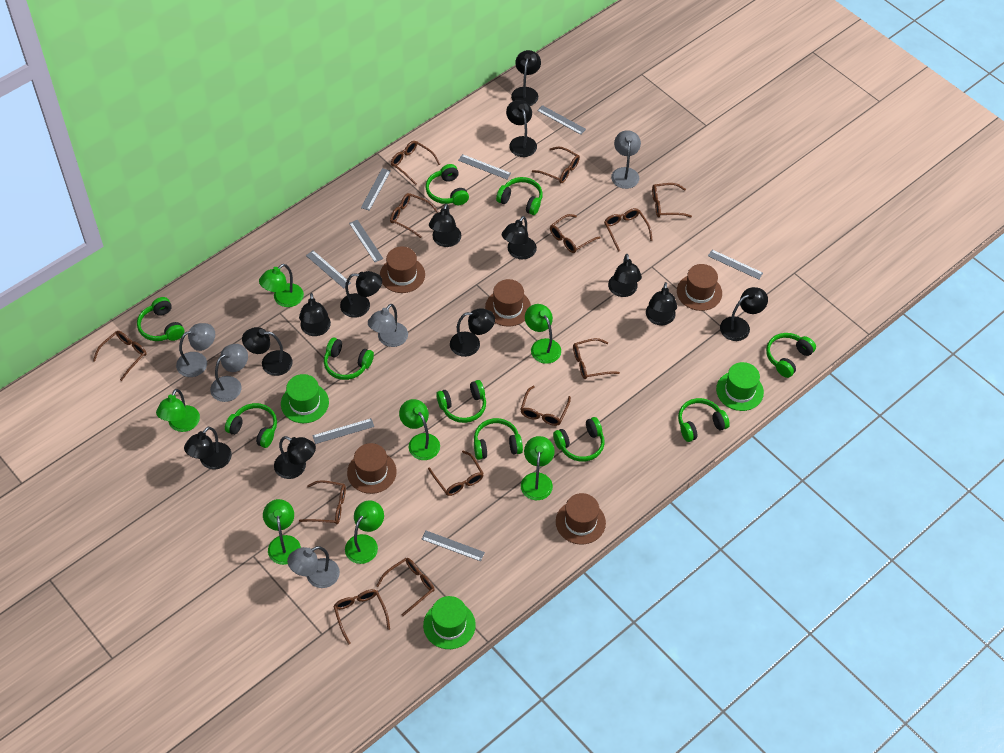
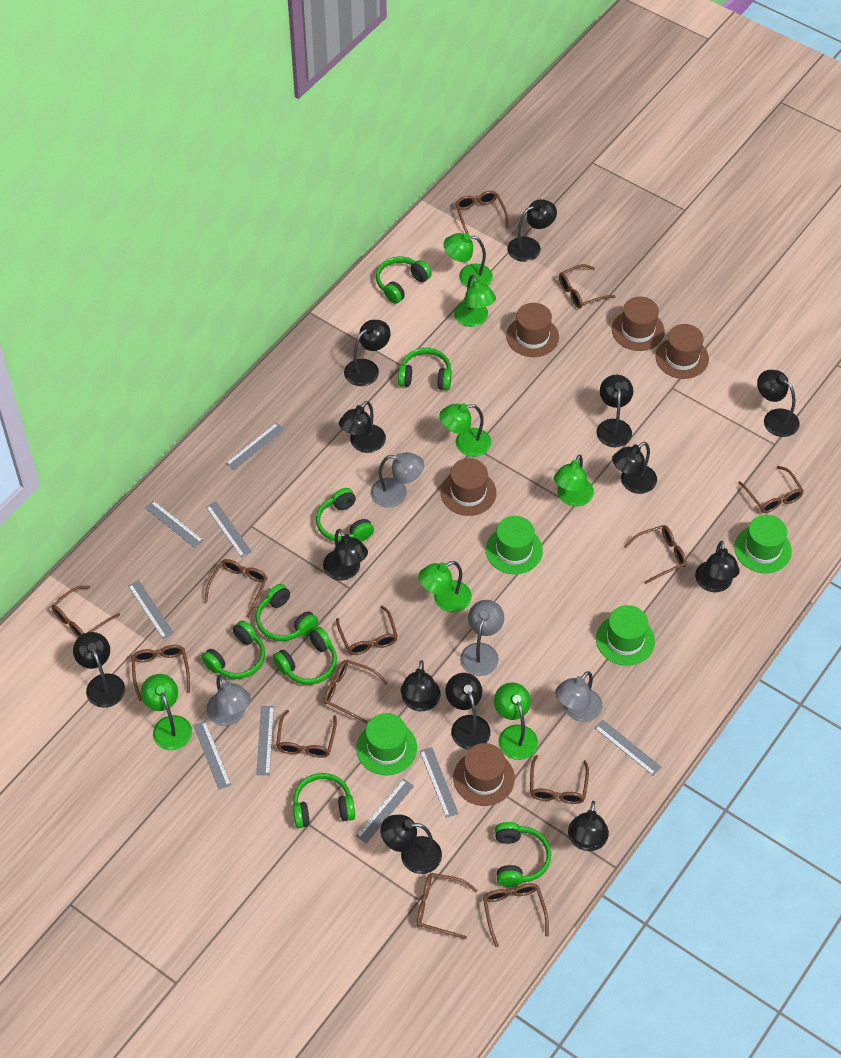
green hat: [281,374,329,423] [423,596,476,649] [716,362,764,411] = 3 -> [356,713,417,776] [486,516,543,574] [596,605,655,666] [734,515,792,573] = 4
green headphones: [137,297,184,341] [225,403,277,448] [324,338,374,380] [426,164,469,205] [436,380,486,423] [474,418,523,460] [496,177,543,215] [553,417,605,462] [678,398,730,442] [766,333,816,378] = 10 -> [201,620,265,679] [256,584,318,641] [273,627,337,685] [293,773,355,828] [316,488,374,542] [376,256,432,304] [398,348,452,390] [495,822,551,887] = 8
grey lamp: [176,323,215,377] [210,344,248,402] [287,546,340,588] [368,304,408,347] [611,130,641,189] = 5 -> [206,675,251,726] [371,452,424,508] [460,600,504,676] [555,671,603,722] = 4
grey ruler: [306,250,351,288] [312,418,374,444] [349,220,383,262] [361,168,391,211] [422,531,485,561] [458,154,511,179] [537,105,586,135] [708,250,763,279] = 8 -> [128,580,174,639] [145,501,203,548] [193,721,231,790] [206,502,252,558] [226,423,284,470] [256,706,274,775] [356,779,414,844] [420,747,459,818] [594,720,662,776] = 9

